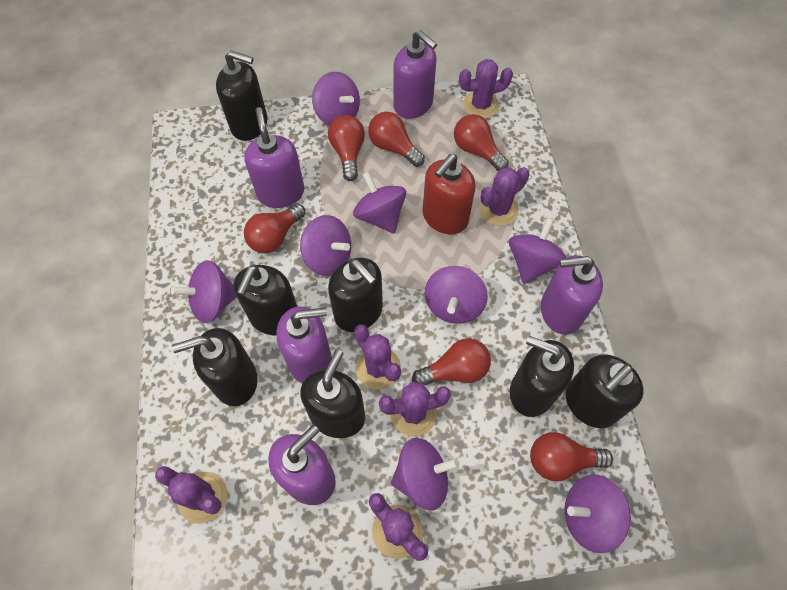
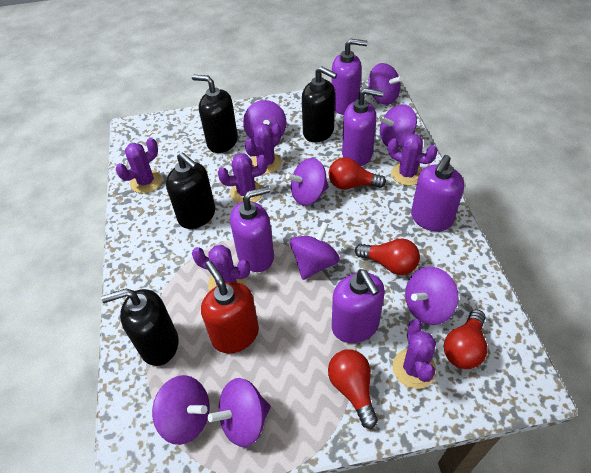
black soap dispenser: [172,328,258,406] [216,50,267,141] [234,265,297,336] [300,350,365,438] [328,258,383,332] [510,336,574,417] [566,354,644,428] = 7 -> [101,288,178,366] [166,152,215,229] [192,75,238,153] [302,66,337,143] = 4
red light bulb: [244,203,306,253] [328,115,365,181] [368,112,425,167] [412,338,491,385] [454,114,509,171] [530,432,613,481] = 6 -> [328,349,378,429] [329,157,386,189] [355,239,420,275] [444,310,487,369] = 4

